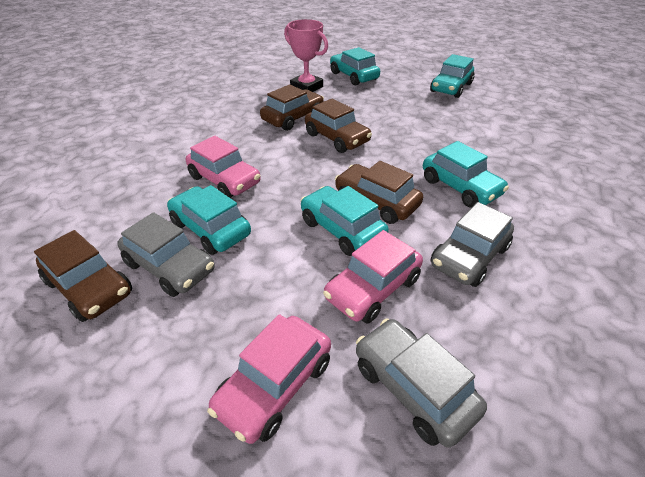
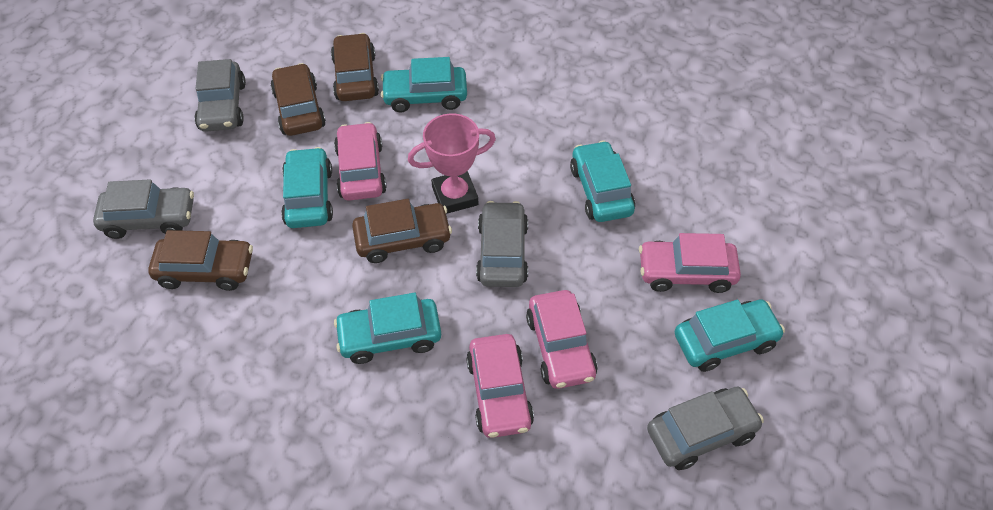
grey car: [117,212,215,297] [356,318,487,448] [430,202,514,287] = 3 -> [93,179,194,239] [195,59,246,132] [476,201,528,287] [647,387,764,470] = 4
pink car: [186,136,261,198] [207,314,331,444] [323,230,423,324] = 3 -> [334,122,387,201] [466,334,534,438] [526,290,597,389] [639,233,741,293] = 4

